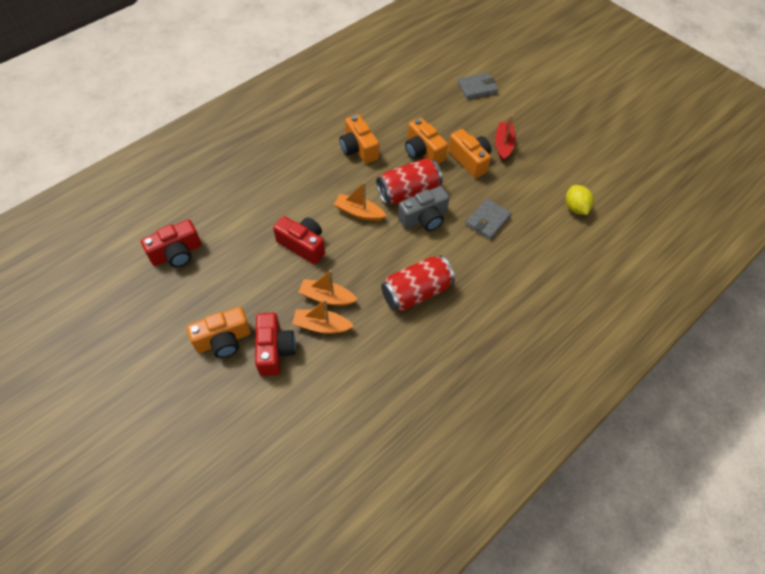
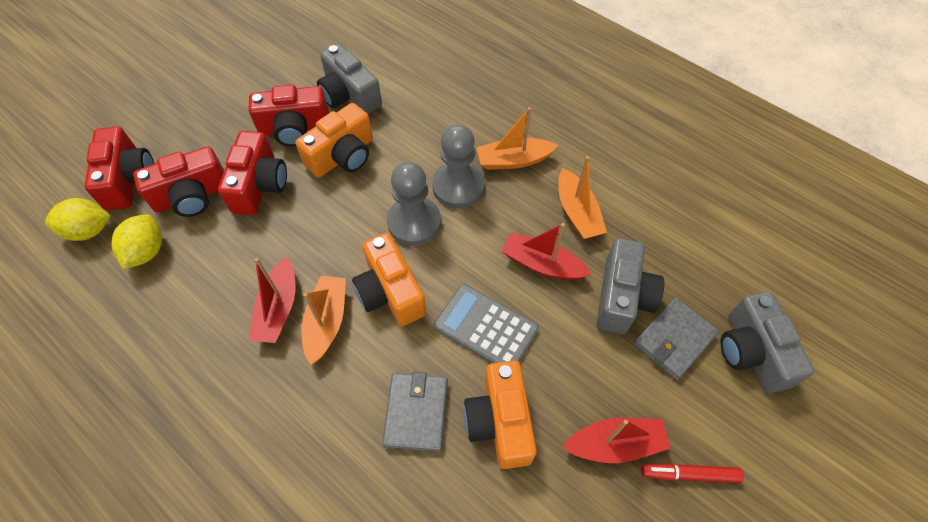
grey calculator: none = 0 -> [434,284,539,363] = 1
grey camera: [398,186,449,231] = 1 -> [317,43,382,114] [596,238,664,334] [720,292,814,393] = 3
grey pawn: none = 0 -> [387,162,441,246] [432,124,484,208] = 2
orange camera: [187,307,251,358] [339,114,379,164] [405,117,448,164] [448,129,491,178] = 4 -> [296,103,373,178] [352,233,426,326] [464,361,537,469] = 3
red boat: [495,115,516,162] = 1 -> [249,257,295,343] [502,223,591,280] [563,418,671,463] = 3
red camera: [141,220,201,267] [255,312,296,376] [273,216,325,264] = 3 -> [84,126,154,211] [133,146,224,217] [218,131,287,215] [249,85,329,147] = 4
red can: [376,158,443,205] [381,256,455,311] = 2 -> none = 0
red marker: none = 0 -> [641,463,744,483] = 1
yellow lemon: [566,185,594,215] = 1 -> [45,198,111,241] [111,214,162,269] = 2

